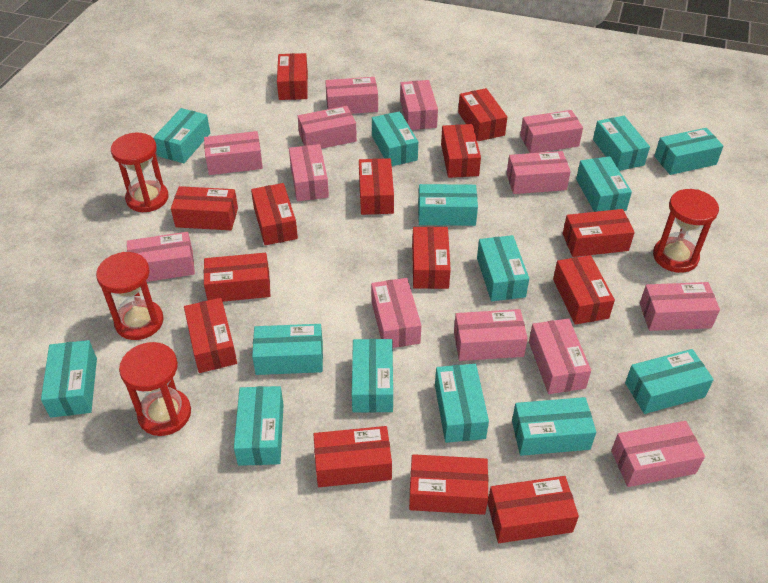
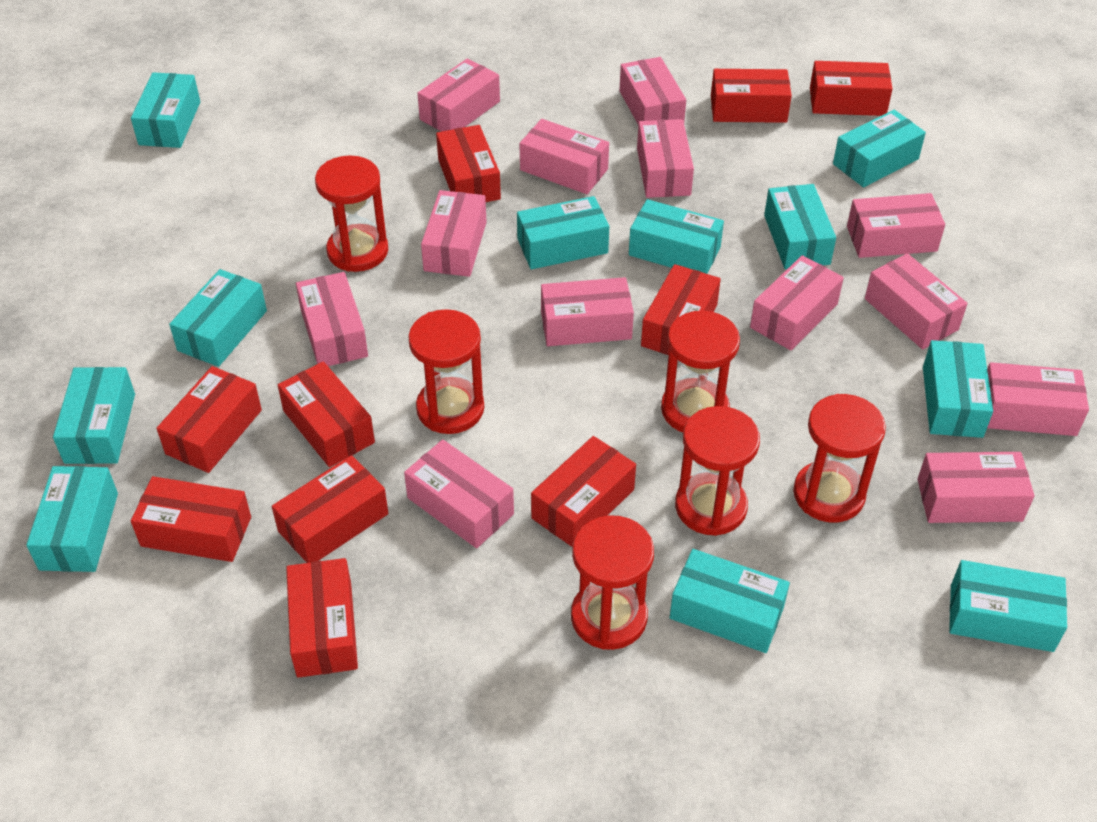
red box: [171,186,238,230] [184,298,237,373] [204,253,270,302] [251,183,298,245] [277,53,308,100] [313,426,392,487] [359,158,394,215] [409,454,488,515] [412,226,451,289] [441,124,481,178] [458,88,507,141] [488,476,579,543] [553,255,615,324] [563,209,635,257] = 14 -> [131,476,251,562] [157,366,262,473] [272,455,388,563] [278,361,375,467] [286,558,358,678] [436,125,501,202] [531,436,636,547] [641,264,721,355] [711,69,792,123] [810,61,893,116] = 10
red hourglass: [96,252,164,340] [111,132,168,212] [119,342,191,436] [653,189,719,273] = 4 -> [315,155,388,272] [408,309,484,434] [571,515,654,650] [661,311,740,432] [675,406,760,536] [793,394,886,523] = 6
turquoise box: [41,340,97,418] [153,108,210,163] [234,386,284,466] [252,324,323,375] [352,339,393,413] [372,111,418,166] [418,184,478,226] [435,364,489,443] [477,235,529,301] [512,397,596,456] [576,156,632,212] [593,116,650,171] [625,349,714,414] [654,128,723,175] = 14 -> [26,466,118,572] [53,367,135,464] [131,72,200,148] [169,269,267,367] [517,196,609,269] [629,199,724,274] [670,549,790,653] [764,184,836,269] [833,110,926,187] [923,340,993,438] [949,560,1067,652] = 11

